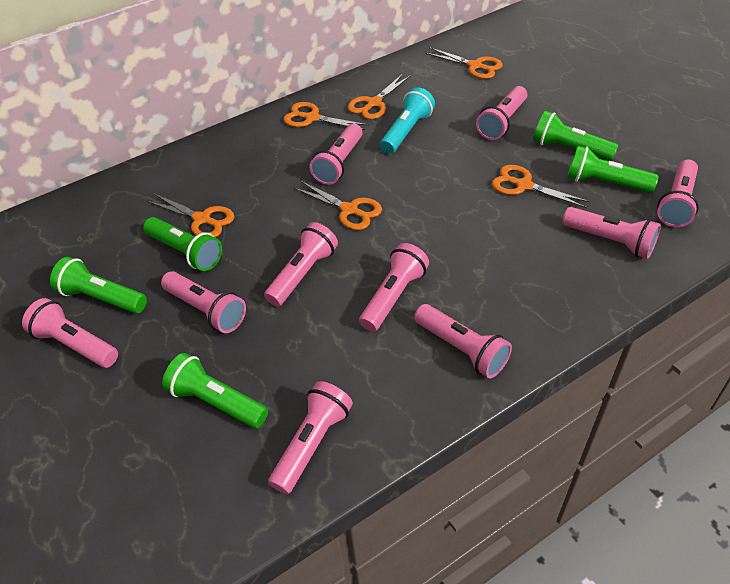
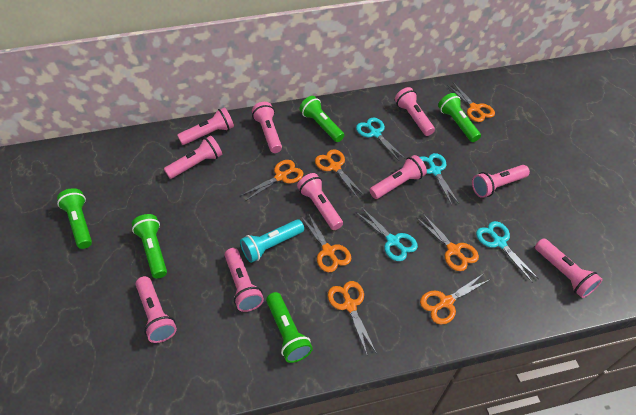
orange scissors: [147,194,235,237] [283,102,369,130] [294,181,382,230] [348,74,411,119] [425,47,503,79] [492,165,590,208] = 6 -> [240,160,303,201] [301,213,351,272] [315,149,364,198] [328,281,376,354] [417,214,479,271] [420,274,491,325] [447,83,495,122] = 7
turquoise scissors: none = 0 -> [356,117,404,161] [357,208,418,261] [419,153,459,205] [476,221,539,282] = 4

